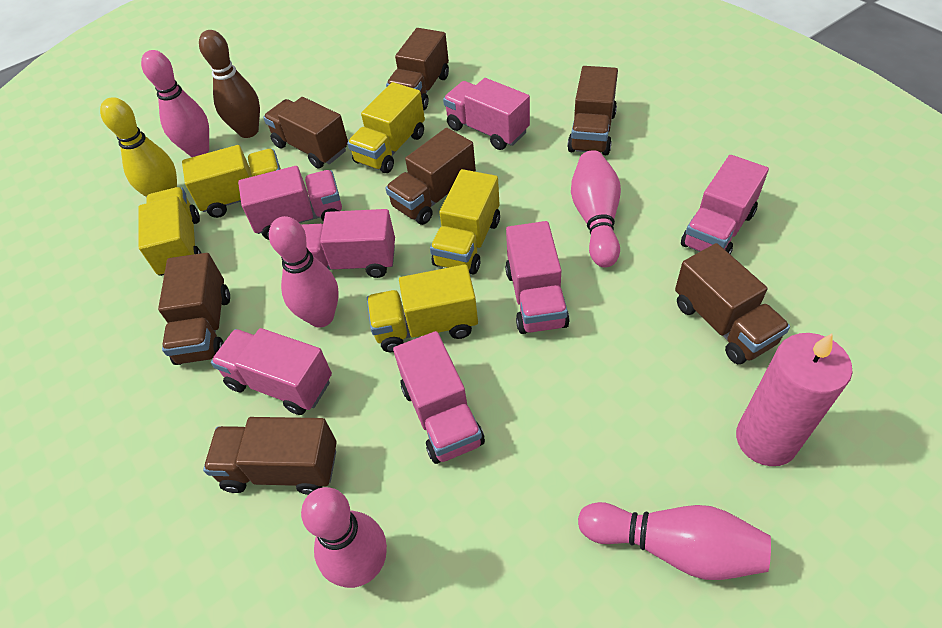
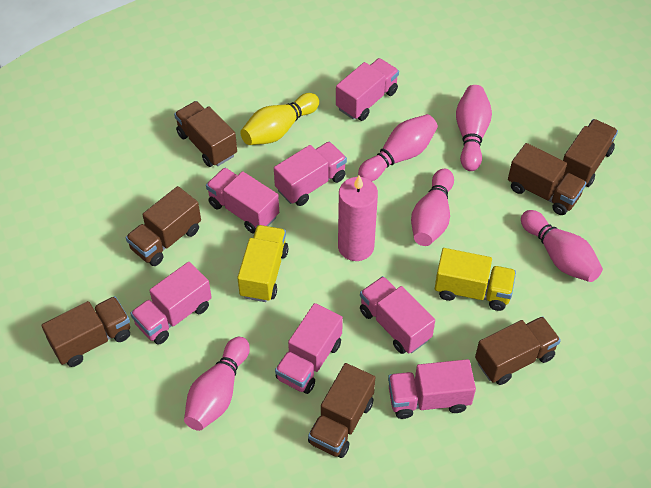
brown bowling pin: [199,30,260,138] = 1 -> none = 0
yellow truck: [139,187,201,276] [182,145,281,218] [347,82,425,173] [367,265,478,352] [430,169,500,275] = 5 -> [237,225,288,302] [435,248,516,311] = 2

